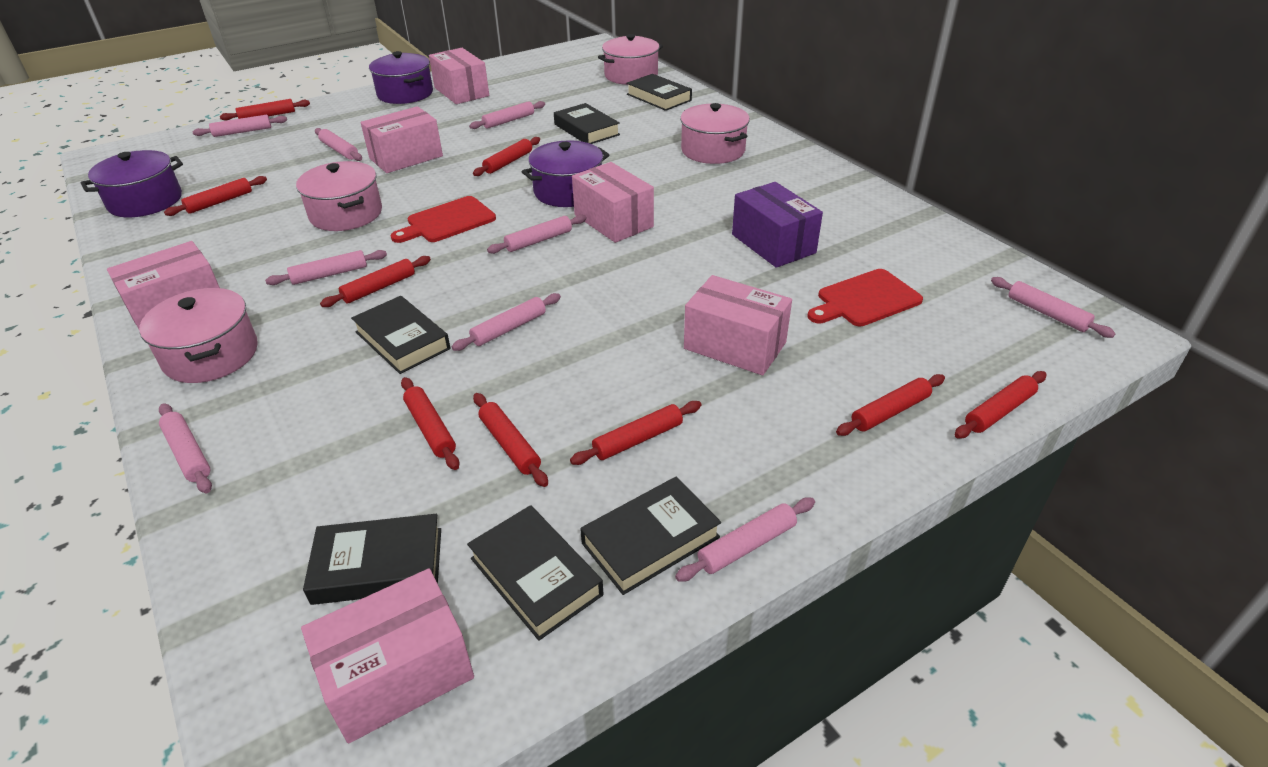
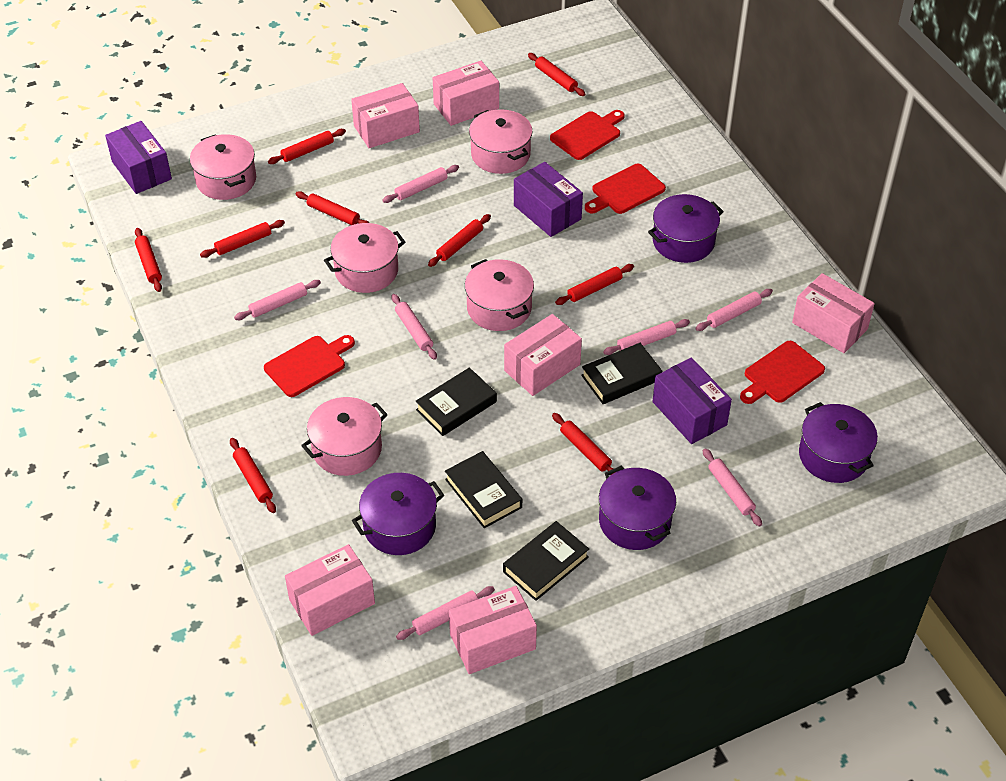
black book: [303,514,441,605] [351,296,450,374] [467,505,604,641] [554,103,620,144] [580,477,721,595] [627,74,692,111] = 6 -> [415,368,497,436] [445,451,522,528] [503,521,589,601] [581,343,662,404] = 4
pink pot: [139,288,258,383] [296,161,382,231] [598,34,663,85] [680,103,750,164] = 4 -> [190,134,256,200] [301,397,388,476] [324,223,405,293] [465,259,534,331] [469,109,533,174] = 5
pink rolling pin: [159,403,212,493] [192,115,287,137] [265,250,387,285] [315,128,362,161] [452,293,561,351] [469,101,545,129] [487,214,587,254] [675,498,815,582] [991,277,1116,338] = 9 -> [234,280,321,320] [382,165,459,203] [391,294,437,360] [396,586,495,640] [603,319,690,355] [696,289,773,331] [703,448,762,527] = 7
purple box: [732,182,823,268] = 1 -> [105,121,172,194] [514,162,583,237] [652,357,732,444] = 3
purple pot: [81,150,183,217] [369,51,433,104] [522,140,609,207] = 3 -> [352,473,444,555] [599,466,676,550] [648,194,724,263] [799,402,878,483] = 4
red cutting board: [391,196,496,243] [807,269,923,326] = 2 -> [264,335,355,397] [550,110,625,160] [585,164,666,214] [740,341,825,404] = 4

